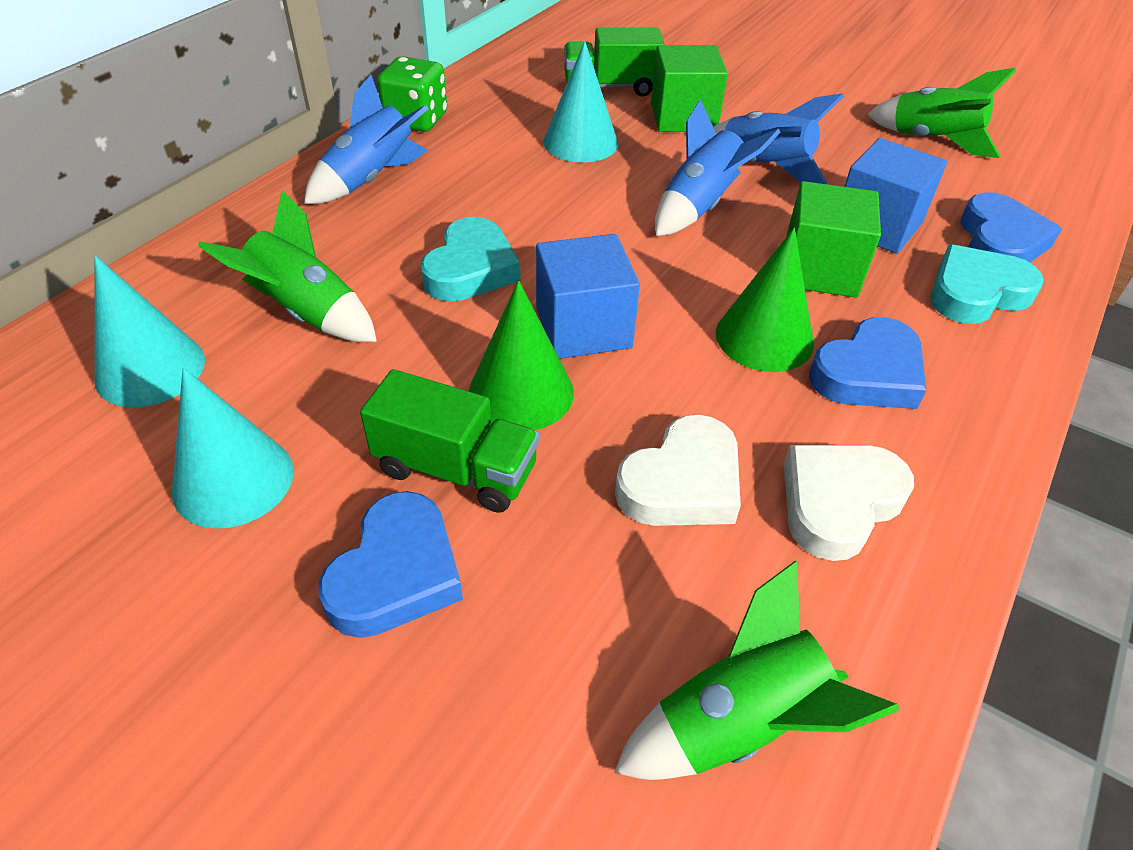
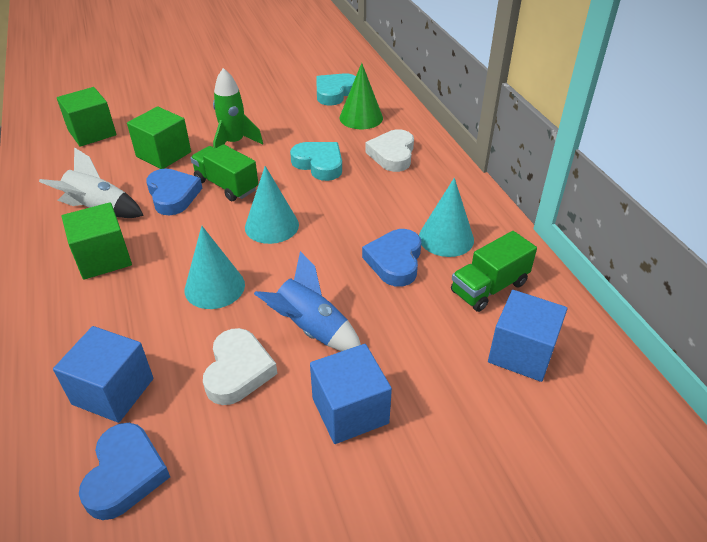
blue cube: [536,234,640,359] [844,138,947,254] = 2 -> [53,326,153,423] [310,344,392,444] [488,290,567,382] = 3
blue rocket: [304,75,429,204] [655,99,781,236] [713,93,844,184] = 3 -> [254,251,361,351] = 1
green cone: [469,280,574,430] [716,227,814,372] = 2 -> [340,63,383,129] = 1
green cube: [651,45,728,132] [786,181,881,298] = 2 -> [57,87,116,147] [62,202,132,280] [127,106,191,169] = 3
green dice: [377,56,447,132] = 1 -> none = 0
green rocket: [198,190,377,342] [614,561,899,780] [867,68,1016,158] = 3 -> [213,68,263,148] = 1
white rocket: none = 0 -> [39,147,144,218] = 1

